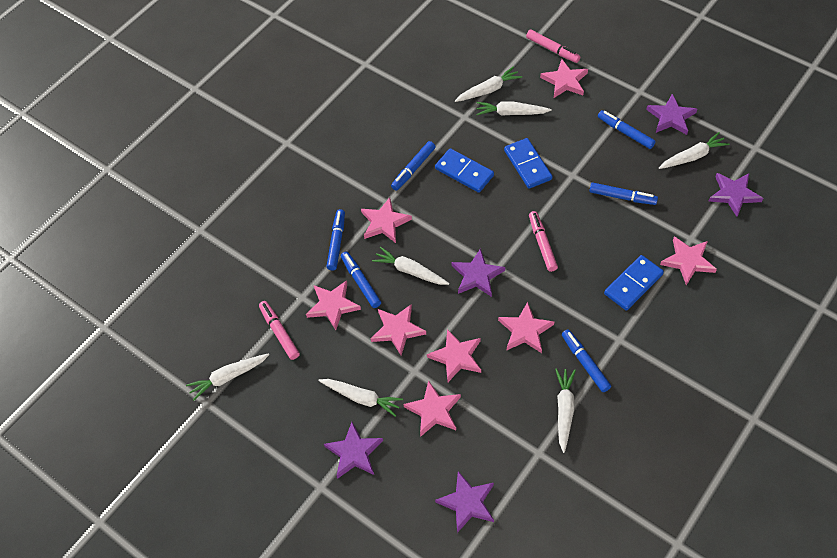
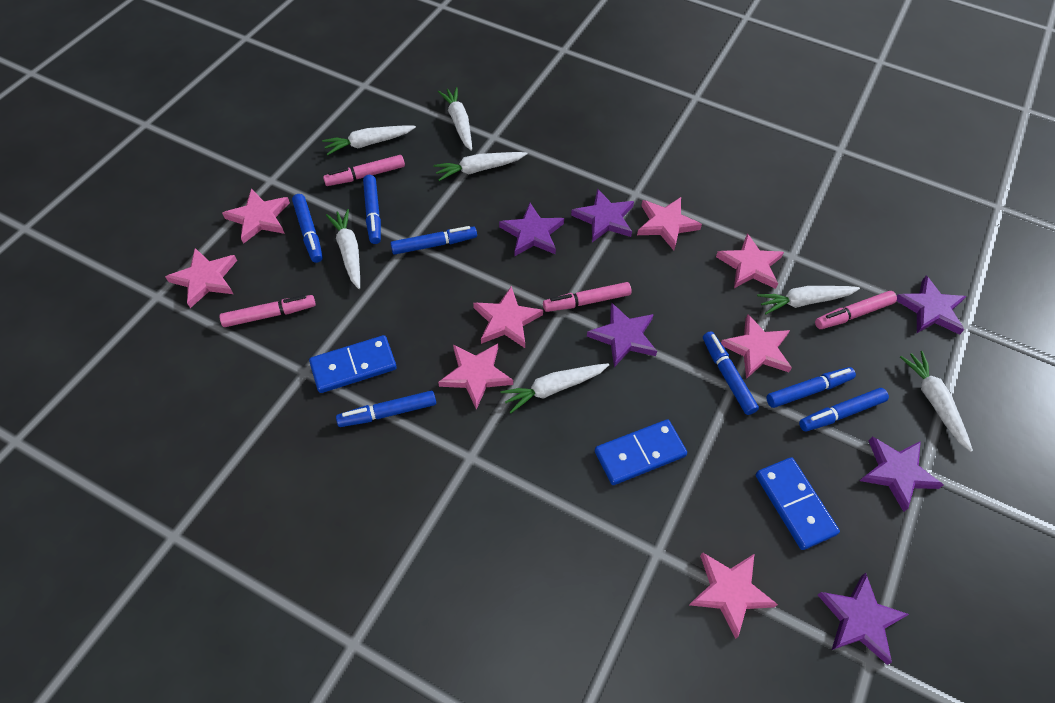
blue marker: [326,209,345,270] [341,251,381,308] [391,141,436,191] [562,329,611,392] [589,183,658,205] [598,110,656,149] = 6 -> [292,194,323,263] [336,391,436,427] [363,175,381,244] [391,226,477,255] [703,331,759,415] [766,367,856,408] [799,388,889,431] = 7
pink marker: [259,301,300,360] [526,30,580,63] [529,211,558,272] = 3 -> [219,295,316,327] [323,155,405,186] [543,282,632,312] [815,291,897,329] = 4
purple star: [324,422,383,479] [435,471,494,533] [452,248,505,297] [646,94,697,135] [709,173,763,217] = 5 -> [499,203,564,256] [571,188,634,242] [587,303,657,367] [818,573,909,665] [860,436,943,512] [897,276,966,335] = 6

